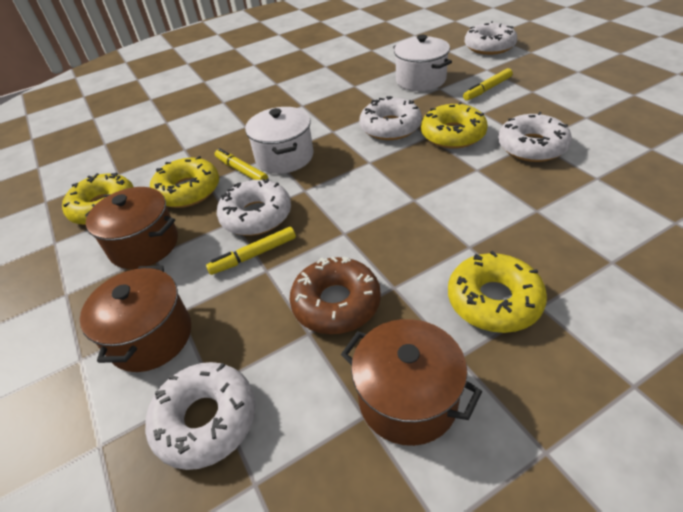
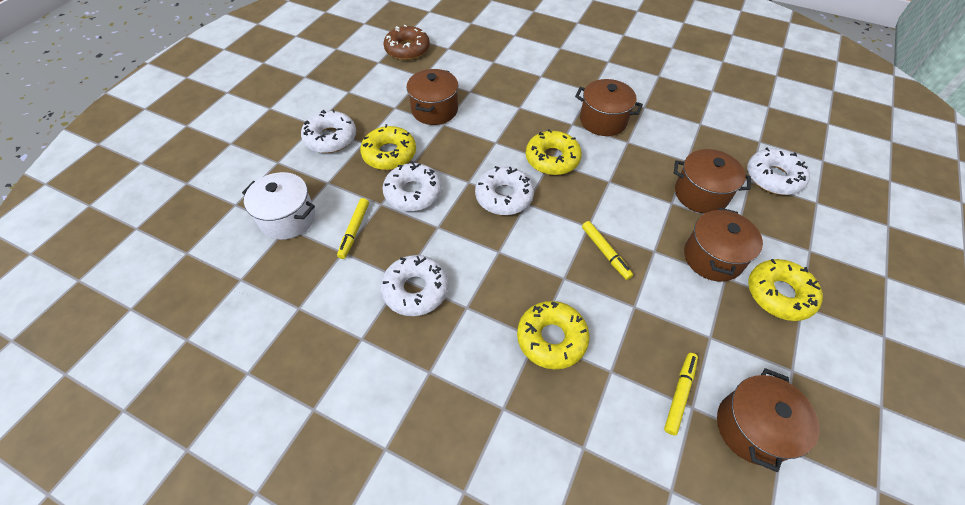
brown pot: [80,265,191,372] [85,187,178,269] [341,319,482,446] = 3 -> [407,69,458,125] [575,79,643,136] [674,149,751,214] [684,207,763,282] [717,368,819,472] = 5
white pot: [245,107,314,174] [393,35,452,91] = 2 -> [242,172,315,240] = 1

